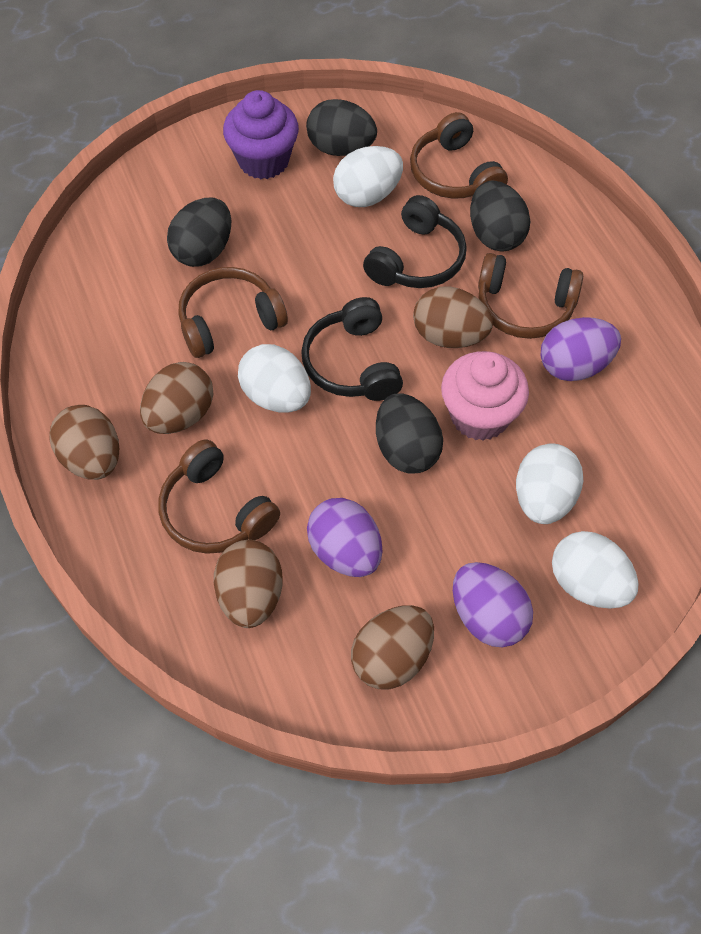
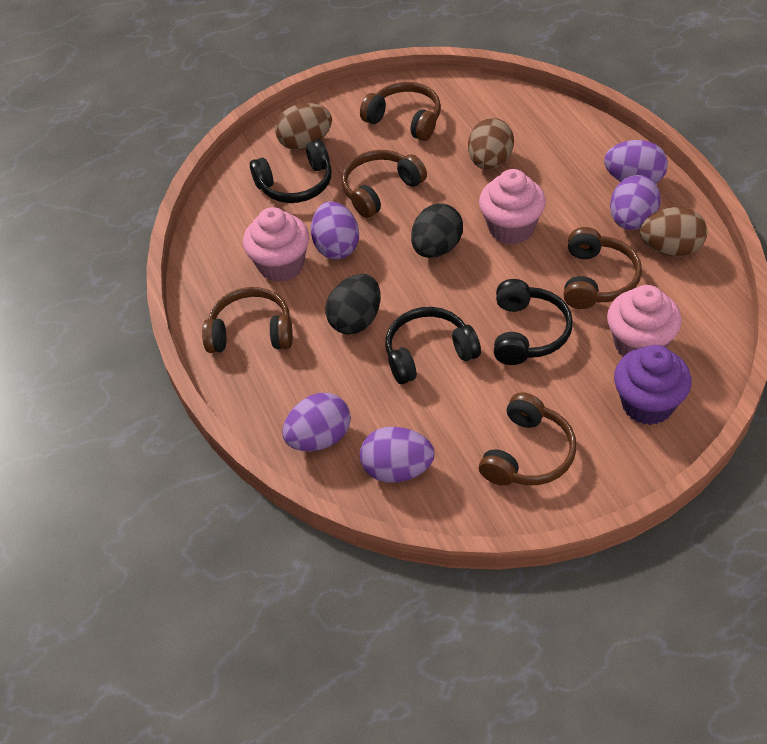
black egg: [167,198,231,267] [306,99,377,156] [376,393,443,474] [470,181,530,251] = 4 -> [325,274,381,335] [411,203,463,258] = 2
black headphones: [301,297,403,401] [363,195,467,288] = 2 -> [250,139,332,203] [385,307,481,384] [494,279,573,365] = 3
brown egg: [49,405,119,480] [140,362,213,434] [214,540,283,628] [351,605,434,689] [413,286,493,348] = 5 -> [275,103,332,150] [468,118,514,170] [640,207,707,257] = 3
brown headphones: [158,439,280,554] [178,267,288,358] [410,112,508,199] [478,253,583,339] = 4 -> [202,287,293,353] [341,150,427,218] [360,82,441,141] [479,392,577,486] [563,227,642,309] = 5
pink cupcake: [441,351,529,441] = 1 -> [243,207,309,282] [479,169,546,245] [607,285,682,357] = 3
purple egg: [307,498,382,577] [453,562,533,647] [540,317,621,381] = 3 -> [283,393,351,451] [311,201,359,260] [360,427,435,483] [604,140,668,184] [610,175,661,230] = 5
white egg: [238,344,311,413] [333,146,403,207] [516,444,583,524] [552,531,639,608] = 4 -> none = 0

